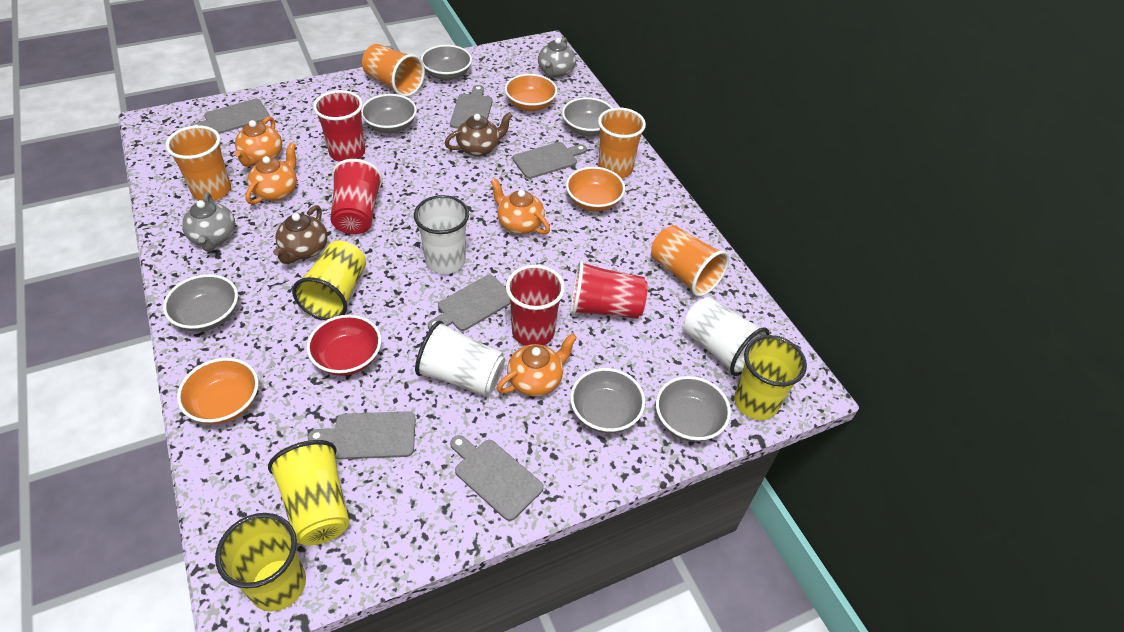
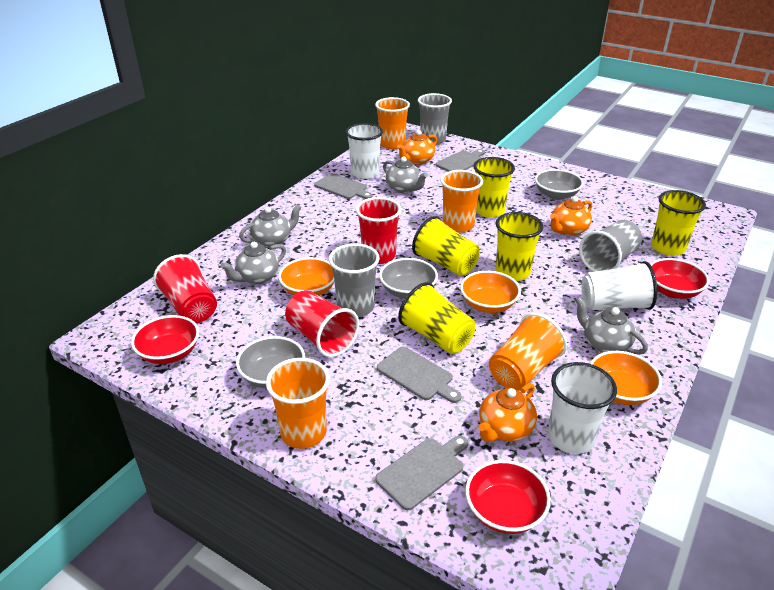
brown teapot: [273,205,328,264] [444,112,513,156] = 2 -> none = 0
grey bowl: [163,274,238,332] [361,94,417,133] [421,45,472,81] [562,97,613,136] [570,368,645,433] [656,376,731,442] = 6 -> [236,336,305,388] [379,258,438,298] [535,169,583,200] = 3
grey cup: none = 0 -> [329,243,379,317] [418,93,452,144] [579,220,642,272] = 3
grey cutting board: [190,99,269,134] [308,412,416,460] [428,275,511,331] [450,85,493,128] [450,435,544,521] [513,142,587,179] = 6 -> [314,173,373,199] [375,435,468,511] [377,346,461,403] [436,149,485,172] = 4
grey teapot: [182,192,236,252] [538,38,576,78] = 2 -> [220,242,286,284] [239,205,302,247] [383,157,428,193] [575,297,648,355] = 4
orange teapot: [234,116,282,167] [245,142,297,205] [490,178,550,235] [496,333,577,397] = 4 -> [397,130,437,165] [478,383,537,442] [550,196,592,236] = 3
red bowl: [306,315,381,376] = 1 -> [131,315,199,364] [465,460,551,534] [650,258,709,299] = 3
red cup: [313,90,365,162] [330,159,383,234] [506,265,565,346] [571,261,648,319] = 4 -> [153,254,217,323] [285,290,359,357] [356,197,401,264] = 3
yellow cup: [215,513,306,611] [268,440,350,546] [292,241,366,320] [734,335,807,420] = 4 -> [398,282,475,354] [412,216,480,276] [473,157,515,218] [496,212,543,281] [651,190,706,256] = 5

